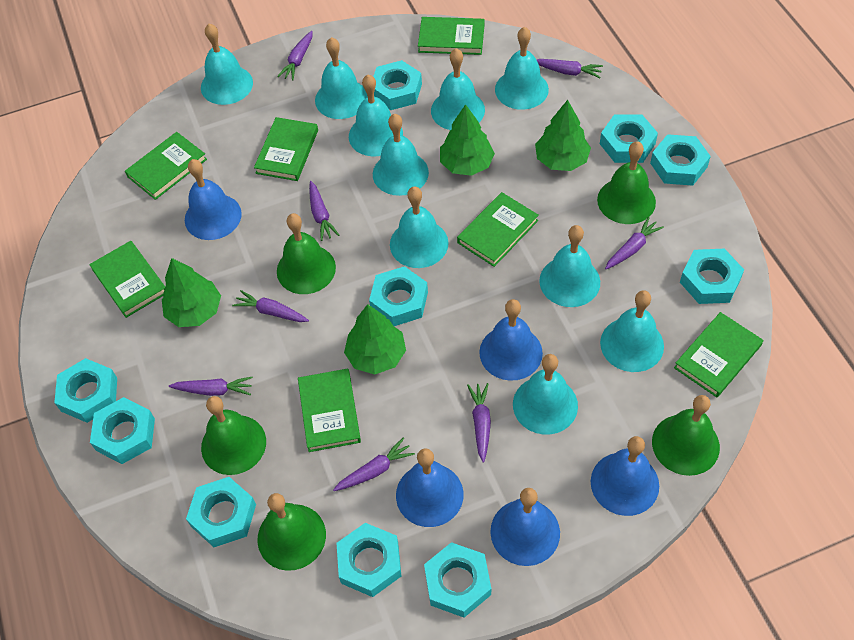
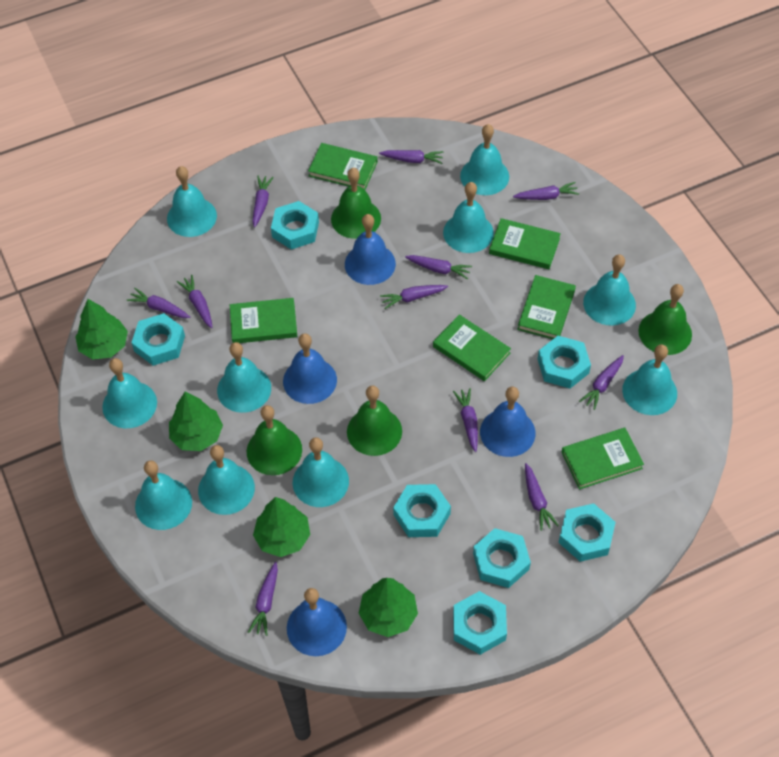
blue bell: [185,159,242,240] [396,448,464,527] [479,299,543,381] [490,488,560,566] [591,436,659,516] = 5 -> [283,333,337,404] [287,588,347,656] [345,214,396,285] [480,387,536,457] = 4
green bell: [201,396,266,475] [258,493,326,571] [277,213,336,294] [597,141,656,224] [652,395,720,476] = 5 -> [247,405,302,475] [331,168,381,239] [347,385,402,456] [638,284,692,355] = 4
green book: [89,241,165,318] [125,132,207,200] [254,117,318,181] [298,368,361,452] [418,17,484,55] [457,192,539,267] [674,312,763,397] = 7 -> [230,298,297,343] [308,143,378,190] [433,314,511,381] [489,218,561,269] [517,275,576,339] [562,428,644,490] = 6
purple carrot: [169,377,253,396] [232,290,309,322] [277,31,313,81] [309,181,339,241] [333,438,415,491] [467,383,491,462] [537,59,603,78] [605,217,664,269] = 8 -> [126,288,190,318] [177,275,213,328] [248,562,278,636] [252,176,274,228] [379,150,443,164] [380,285,448,309] [405,255,472,279] [453,388,478,452] [513,182,579,200] [525,463,559,531] [579,355,624,410] = 11
turquoise nut: [54,358,117,423] [90,397,155,464] [186,477,256,547] [336,523,401,597] [369,266,428,326] [373,60,422,110] [424,542,491,618] [600,114,658,163] [650,134,711,186] [680,248,744,304] = 10 -> [132,313,185,366] [271,201,319,250] [393,484,451,537] [453,591,507,655] [473,528,531,588] [538,336,591,388] [558,503,616,562] = 7

